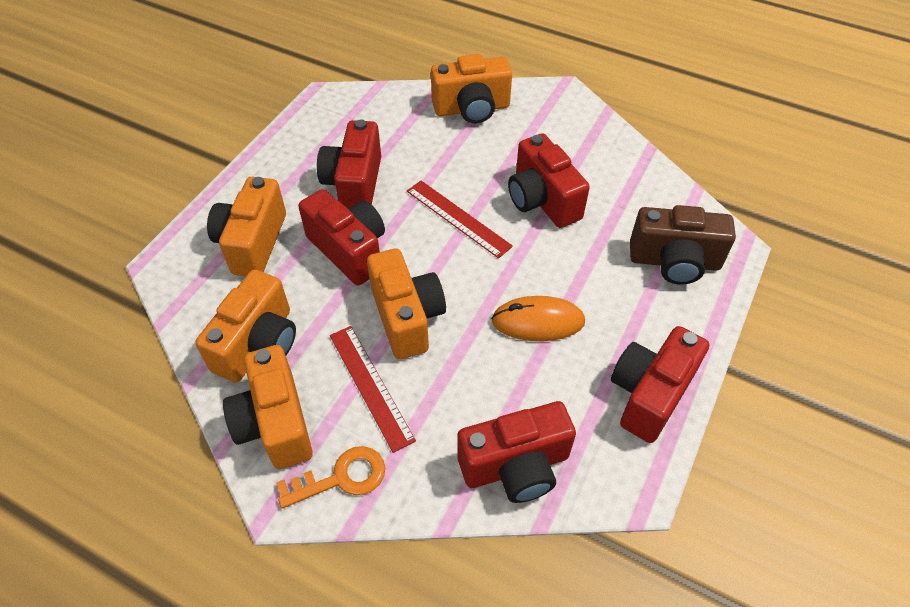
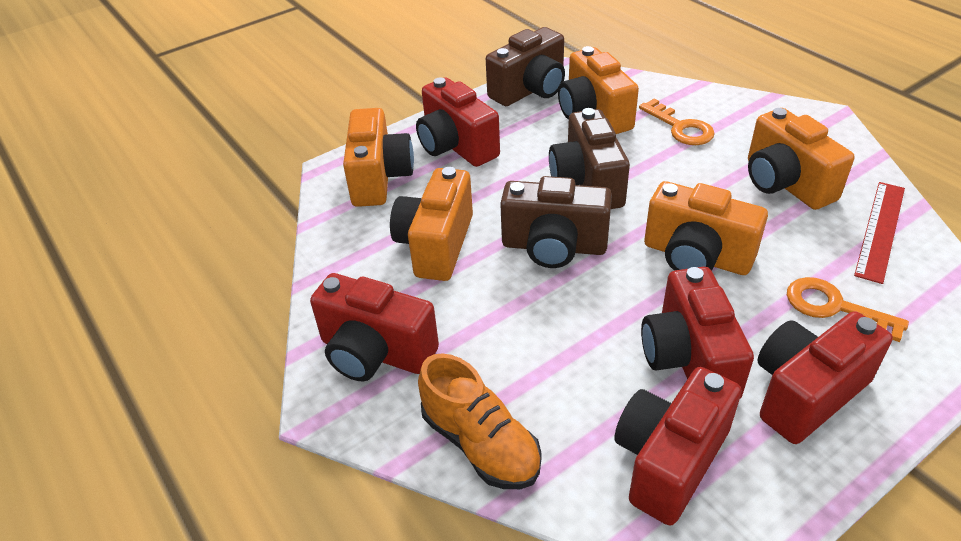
brown camera: [630,205,736,285] = 1 -> [486,27,565,106] [500,176,612,268] [549,108,630,209] = 3
orange key: [276,446,385,509] = 1 -> [639,98,715,145] [787,277,909,342] = 2
orange mouse: [491,296,585,341] = 1 -> none = 0
orange shoe: none = 0 -> [418,353,542,489] = 1
red ruler: [330,326,416,453] [407,181,513,258] = 2 -> [854,182,905,284] = 1

